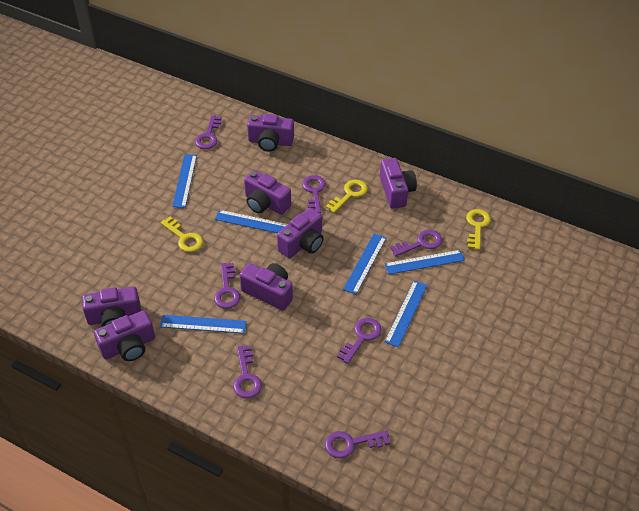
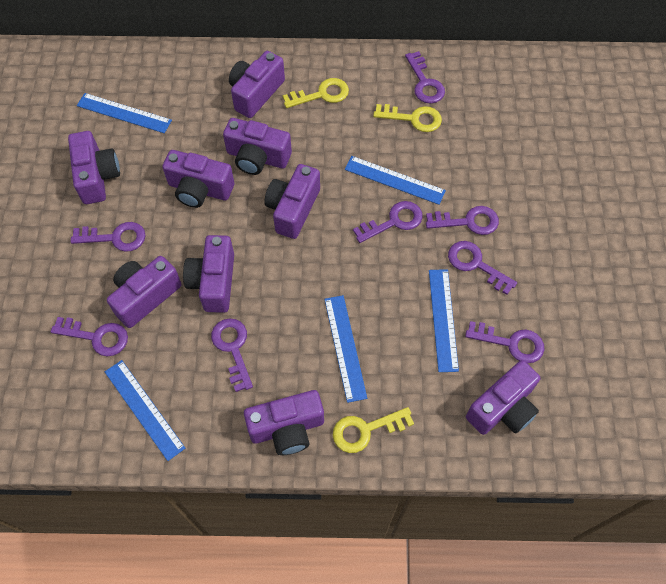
blue ruler: [160,315,246,334] [172,154,197,208] [215,210,288,233] [343,234,386,294] [384,250,465,275] [384,281,427,347] = 6 -> [77,93,172,133] [105,360,185,461] [324,295,367,403] [345,156,446,205] [429,269,459,372] = 5
purple camera: [82,286,141,327] [94,310,155,361] [240,263,293,311] [244,170,291,215] [247,114,294,152] [277,208,324,258] [380,158,417,208] = 7 -> [68,131,120,204] [107,256,181,328] [162,150,234,208] [183,235,234,313] [223,118,292,175] [229,51,285,118] [244,390,324,455] [264,164,320,239] [466,360,540,435] = 9
purple key: [195,115,222,149] [214,263,240,309] [233,345,262,398] [302,175,326,213] [325,430,390,459] [337,318,382,364] [390,230,442,257] = 7 -> [51,317,128,356] [71,222,146,252] [211,318,253,392] [353,201,423,243] [405,51,445,104] [426,206,499,235] [448,241,517,295] [465,321,544,363] = 8

